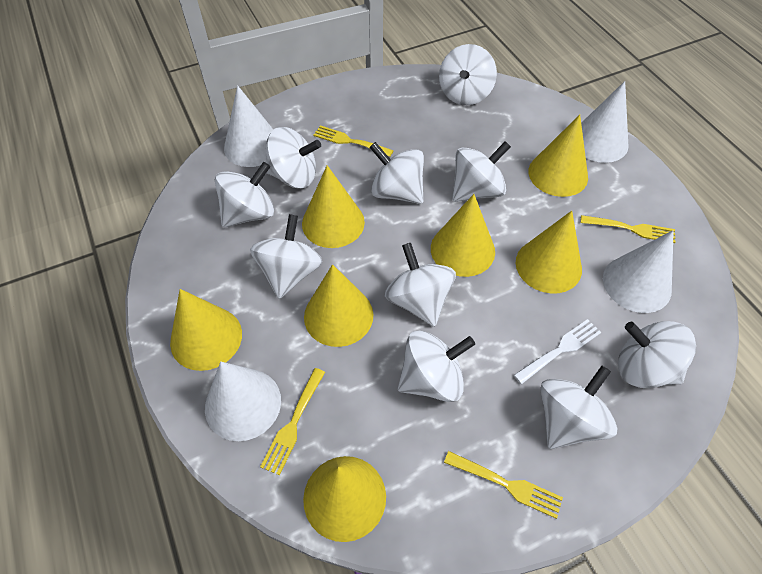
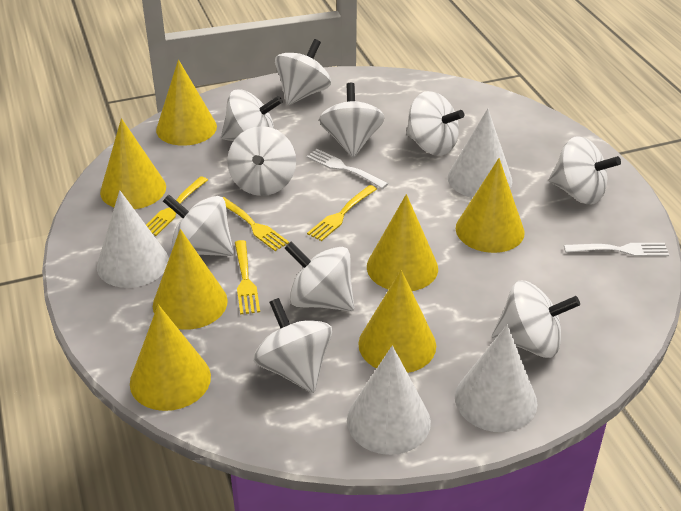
white fork: [514,319,601,384] = 1 -> [306,149,388,189] [564,243,669,256] = 2

